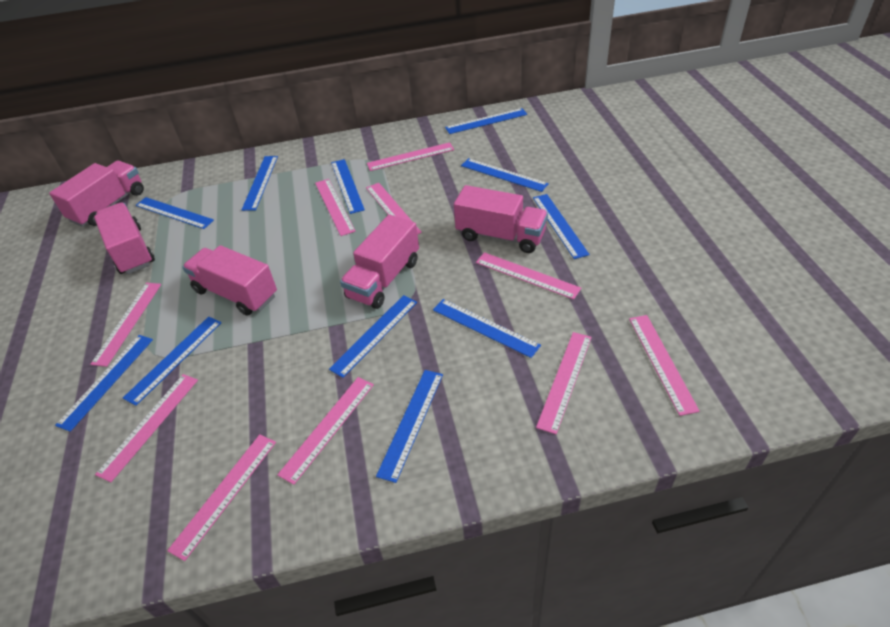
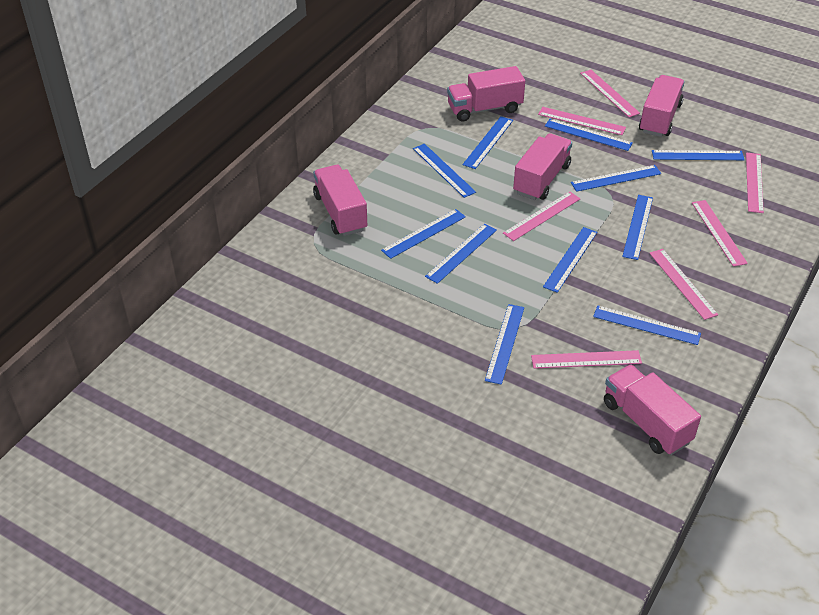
pink ruler: [90,283,161,367] [95,374,198,482] [167,434,276,561] [277,377,374,485] [315,179,356,236] [366,183,422,234] [367,142,454,171] [476,252,581,299] [536,332,592,434] [629,315,700,416] = 10 -> [503,191,580,241] [531,350,642,369] [538,107,626,135] [580,70,640,117] [649,249,718,320] [692,200,748,267] [746,153,764,213] = 7

